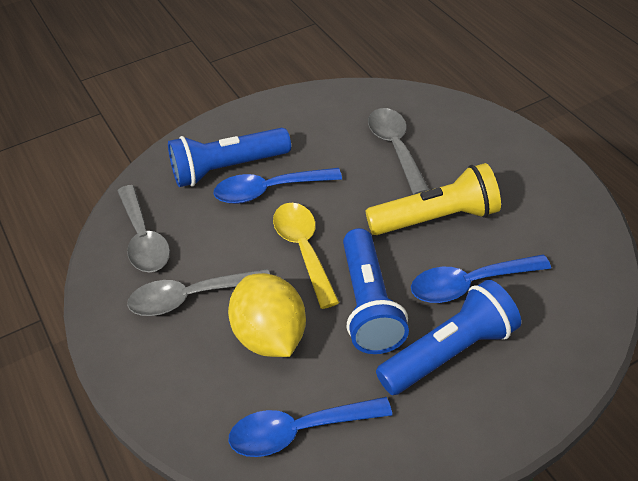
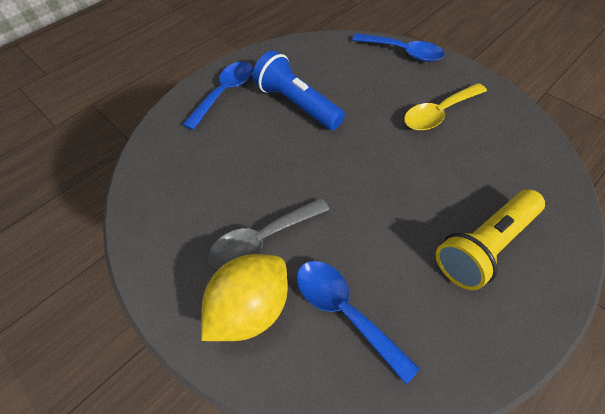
blue flashlight: [168,128,291,187] [343,228,409,354] [376,280,521,395] = 3 -> [253,50,345,130] = 1
grey spoon: [118,185,170,272] [127,269,270,316] [368,108,429,195] = 3 -> [208,198,330,269] = 1

